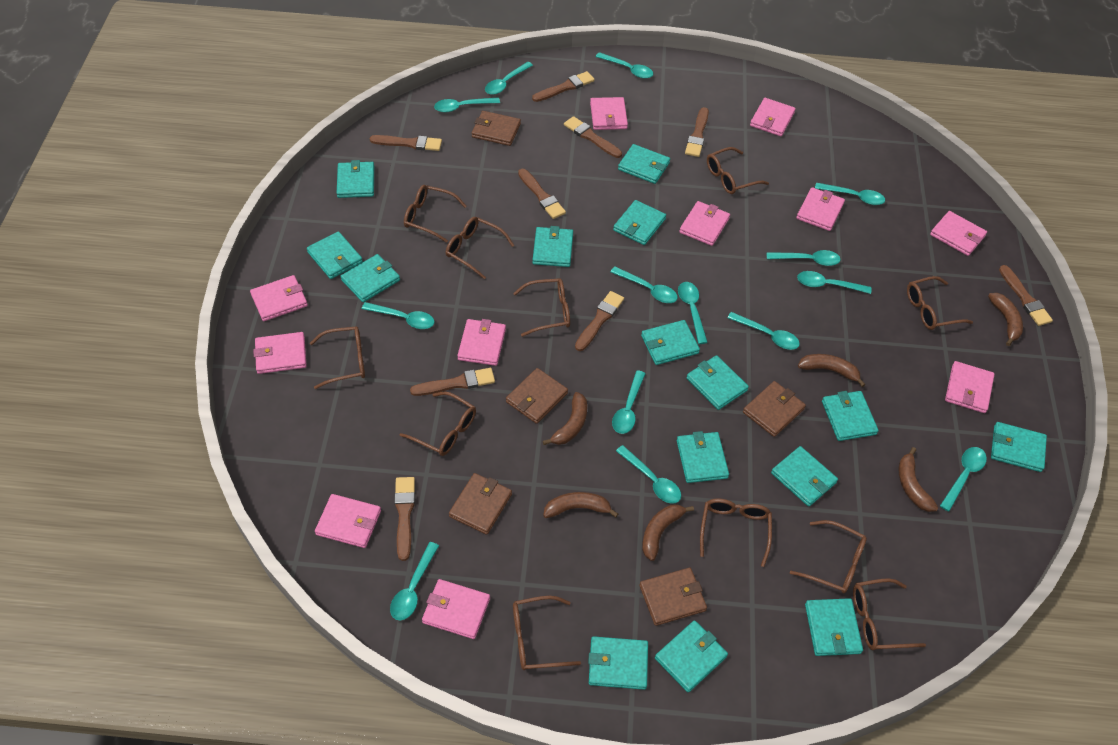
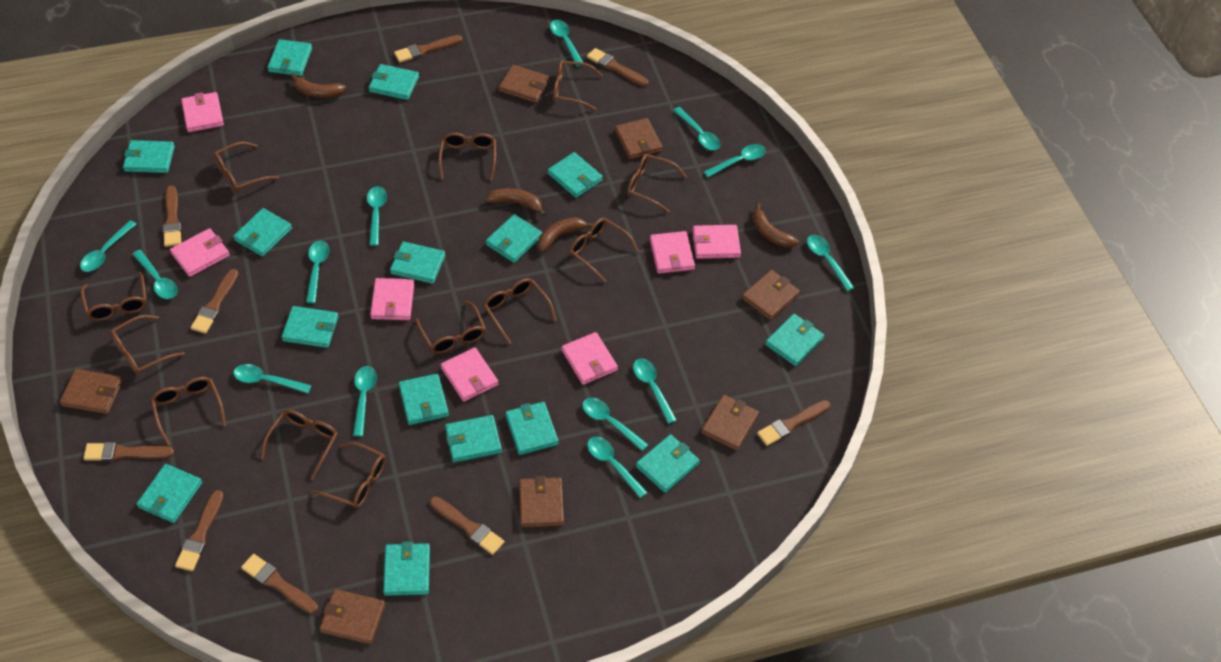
brown banana: [543,392,587,445] [543,492,618,518] [642,504,694,561] [798,354,866,387] [899,447,938,512] [988,293,1023,346] = 6 -> [291,73,346,98] [486,188,546,216] [538,217,593,252] [753,203,799,248] = 4
brown glasses: [310,327,365,389] [399,391,476,456] [404,185,467,243] [446,217,514,279] [513,278,570,337] [513,596,581,670] [700,498,772,567] [707,147,769,194] [790,520,867,593] [853,578,926,650] [907,276,973,330] = 11 -> [81,272,147,321] [110,315,185,375] [151,377,226,445] [213,142,279,193] [261,409,338,480] [311,442,386,508] [416,301,486,354] [438,132,496,180] [484,278,557,344] [553,60,603,110] [569,218,639,283] [627,154,687,213] = 12
brown wallet: [449,473,512,535] [472,111,521,146] [506,368,568,424] [639,568,707,626] [743,381,806,437] = 5 -> [60,369,123,414] [319,589,385,644] [499,65,550,103] [519,476,564,527] [615,118,663,160] [701,395,759,451] [742,270,800,320] = 7
pink wallet: [250,275,308,321] [253,332,307,374] [315,494,381,548] [422,579,490,639] [457,319,506,366] [590,97,628,130] [679,201,730,246] [750,98,796,136] [796,187,845,231] [930,211,987,256] [945,361,995,413] = 11 -> [170,228,230,277] [181,92,224,132] [370,278,414,320] [441,348,498,402] [561,332,618,385] [650,231,695,274] [693,225,741,259] = 7
turquoise spoon: [362,302,435,329] [390,542,439,621] [434,97,500,113] [485,62,533,95] [596,52,653,79] [611,267,678,303] [612,370,646,434] [616,445,681,504] [678,282,708,344] [727,312,800,350] [767,250,841,266] [797,271,872,294] [815,183,885,205] [940,447,987,512] = 14 -> [80,220,136,272] [133,250,178,299] [233,364,312,393] [306,241,329,303] [353,366,377,437] [367,186,387,246] [550,20,583,67] [582,397,648,451] [587,437,648,498] [633,358,677,424] [673,107,720,150] [704,144,766,178] [807,235,855,291] = 13

